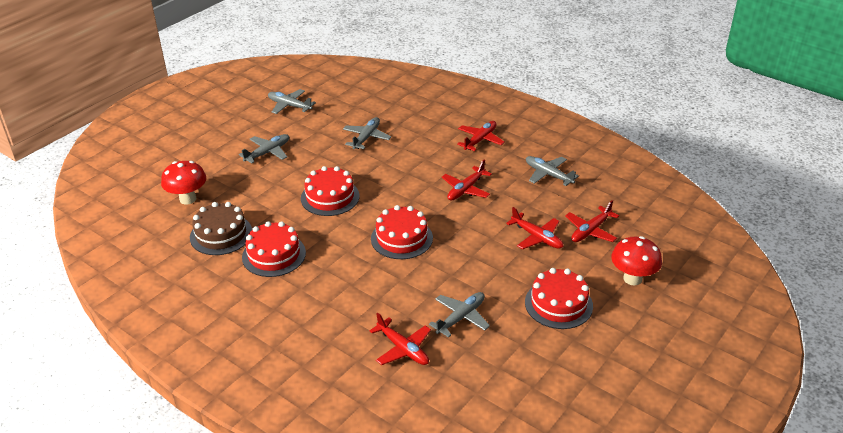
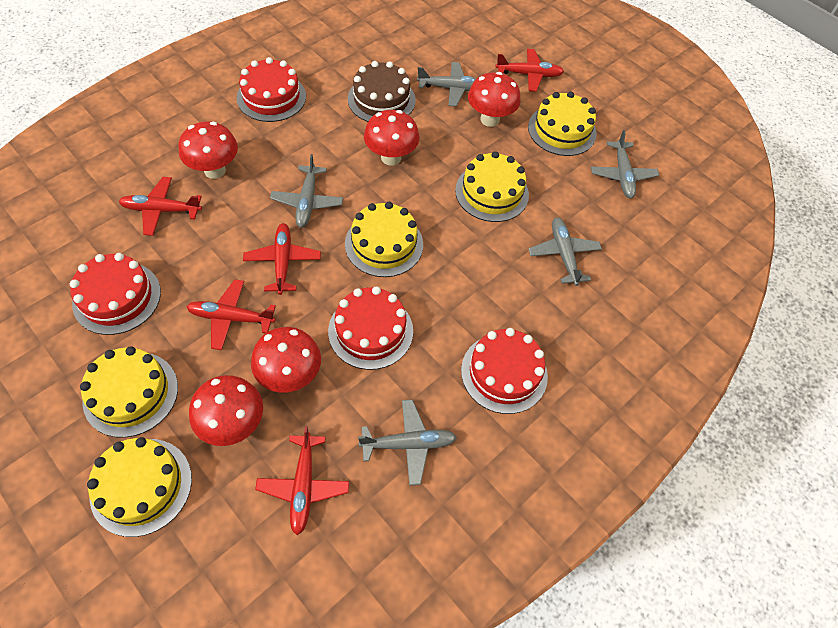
red mushroom: [161,161,206,204] [611,236,662,285] = 2 -> [179,121,238,179] [189,375,263,446] [251,327,321,393] [364,110,420,166] [468,72,521,127] = 5
yellow cake: none = 0 -> [80,346,178,438] [87,437,192,537] [345,202,423,277] [455,151,529,222] [528,92,597,156] = 5

